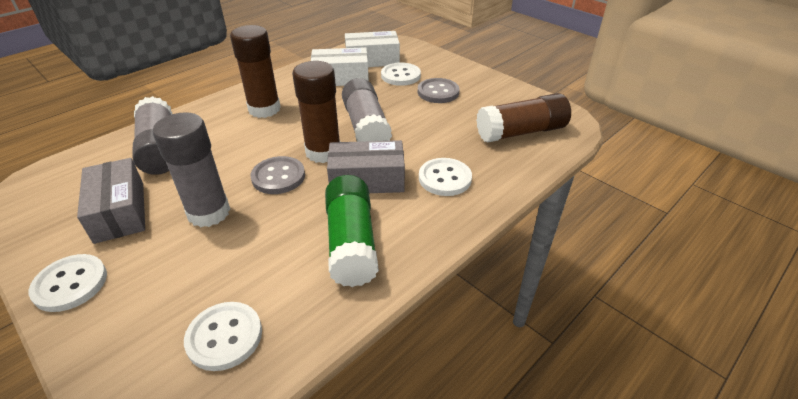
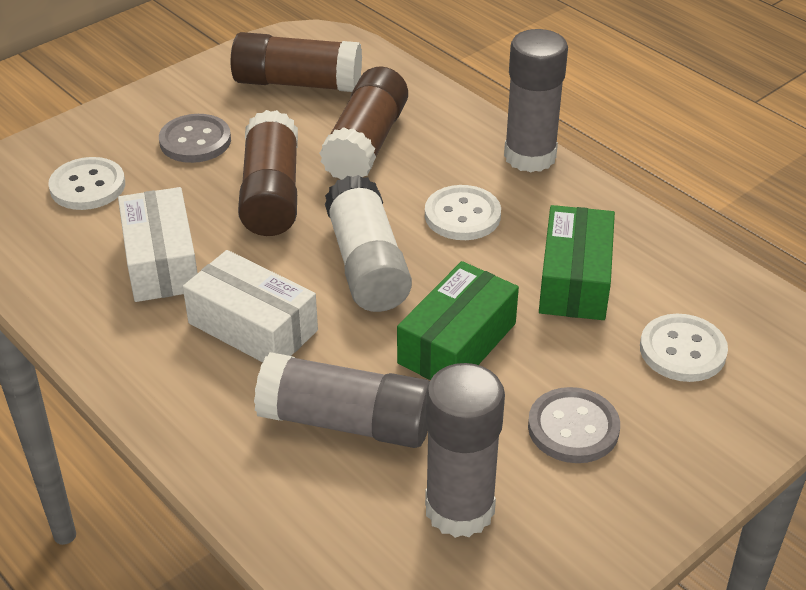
green box: none = 0 -> [397,261,519,380] [539,205,615,320] = 2
green glue stick: [325,175,379,287] = 1 -> none = 0
grey box: [77,158,145,244] [327,140,405,193] = 2 -> none = 0
white button: [29,254,107,312] [184,302,262,371] [381,62,421,86] [419,158,472,196] = 4 -> [48,157,125,210] [425,185,501,240] [640,314,728,382] = 3
white glue stick: none = 0 -> [325,175,412,312] = 1

